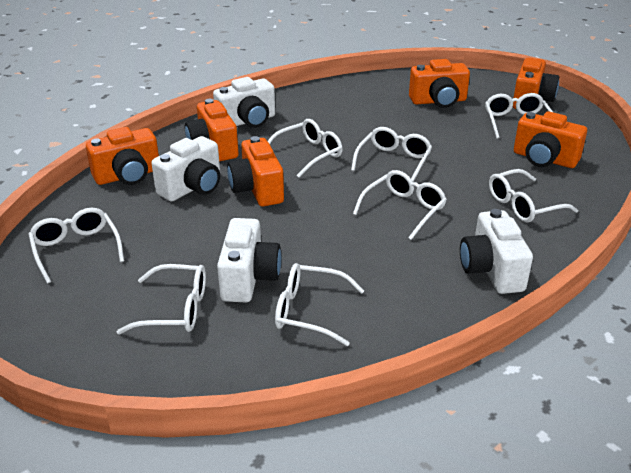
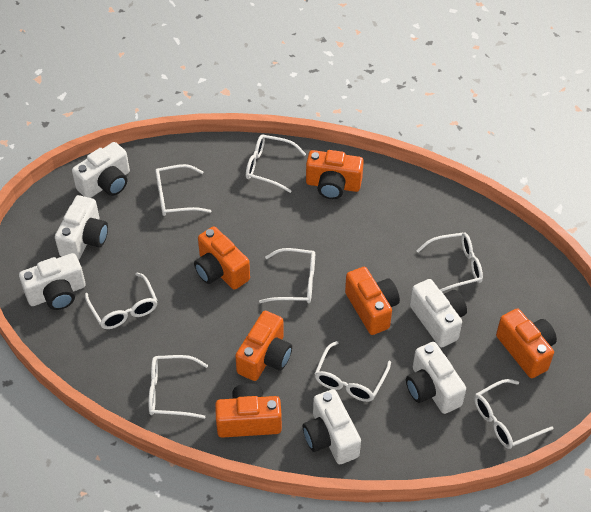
white camera: [151,136,220,201] [213,77,275,128] [217,218,281,302] [460,209,533,294] = 4 -> [19,253,86,310] [55,195,108,260] [72,142,130,198] [303,389,361,465] [406,342,466,414] [410,279,467,347] = 6

